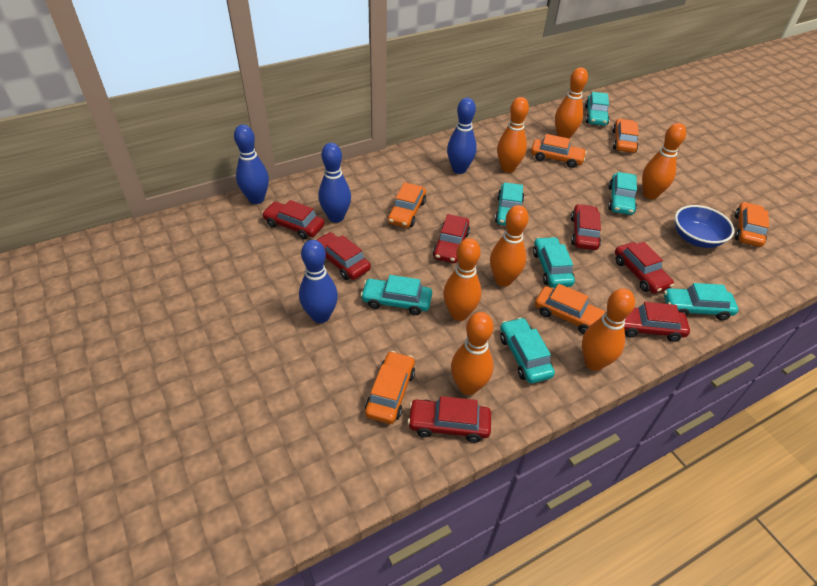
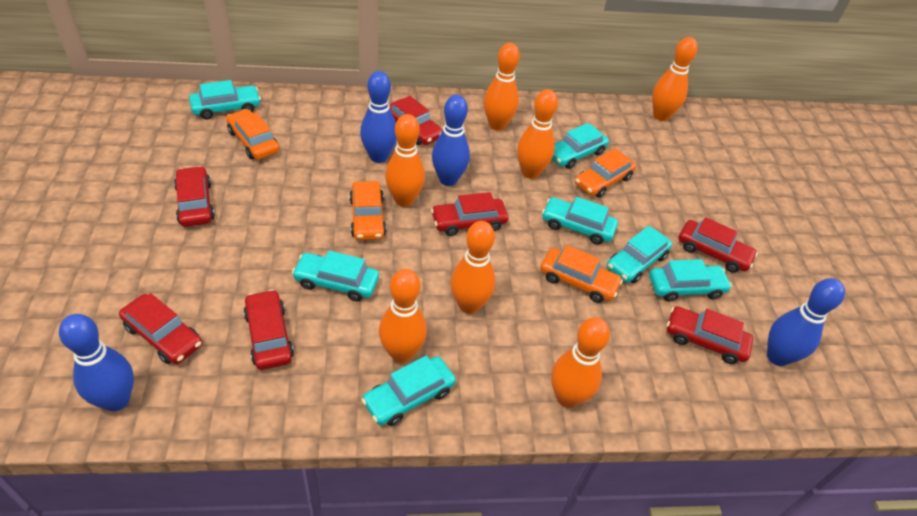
blue bowl: [675,205,734,248] = 1 -> none = 0
orange car: [365,351,415,424] [388,182,426,228] [531,134,587,168] [535,284,606,334] [612,119,639,153] [735,202,769,247] = 6 -> [226,109,279,160] [349,181,386,240] [540,245,623,303] [575,148,636,198] = 4

